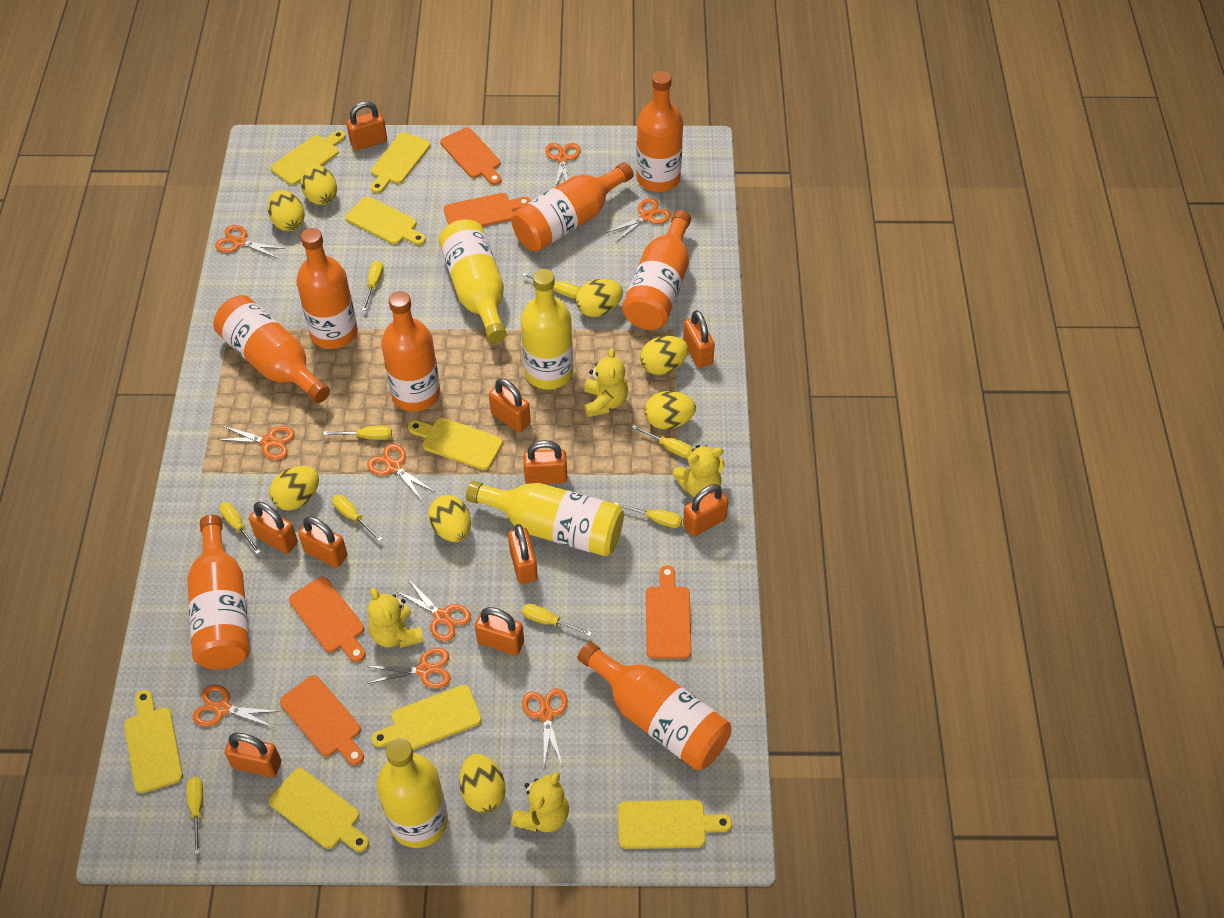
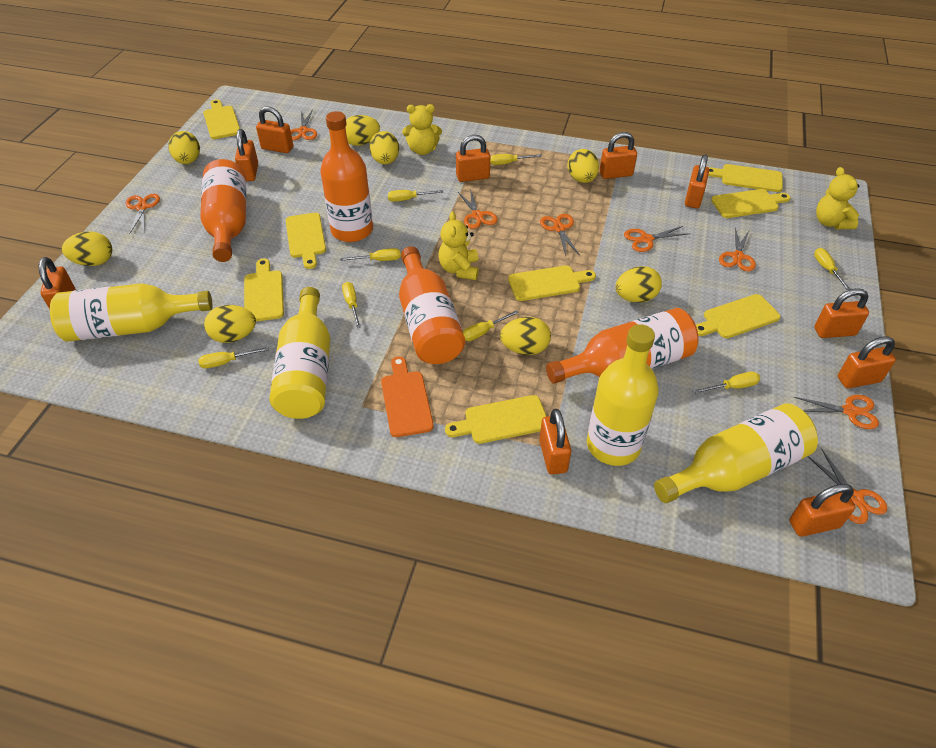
orange bottle: [187,515,250,670] [213,295,330,403] [296,228,358,349] [381,291,440,412] [512,162,633,252] [577,641,732,770] [622,210,691,330] [636,71,683,192] = 8 -> [200,159,246,262] [320,111,373,242] [399,246,465,364] [546,308,699,384] = 4
orange cutting board: [280,675,364,765] [289,577,365,662] [440,127,501,185] [444,193,531,227] [646,565,692,659] = 5 -> [381,356,434,437] = 1
orange scissors: [192,685,281,728] [215,225,286,258] [216,426,295,460] [366,648,451,689] [367,444,435,502] [396,579,471,641] [522,688,568,767] [545,143,581,187] [606,198,671,242] = 9 -> [126,194,160,234] [290,110,317,140] [458,189,498,229] [540,214,580,256] [624,226,688,252] [719,228,756,271] [794,395,879,429] [807,448,888,524] = 8
yellow screwdriver: [187,777,203,854] [219,502,260,554] [323,426,392,440] [332,495,382,541] [362,260,384,311] [522,273,580,298] [522,604,592,636] [614,502,683,528] [631,425,693,458] = 9 -> [198,347,269,368] [340,248,401,261] [342,282,361,328] [388,190,443,202] [463,310,519,341] [490,154,542,165] [694,372,760,394] [814,248,850,291] = 8
yellow teddy bear: [368,588,424,648] [511,772,569,832] [584,348,628,417] [672,445,724,497] = 4 -> [402,104,442,155] [438,211,479,280] [816,167,859,229] = 3

